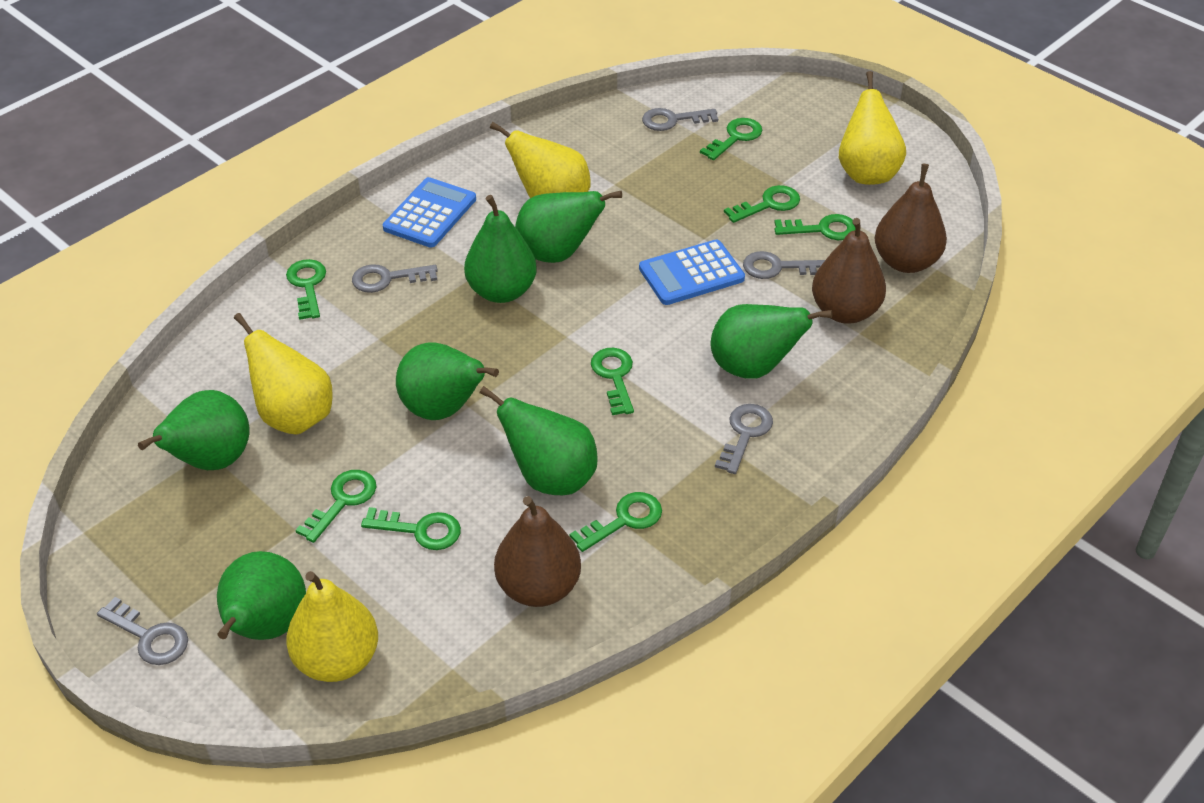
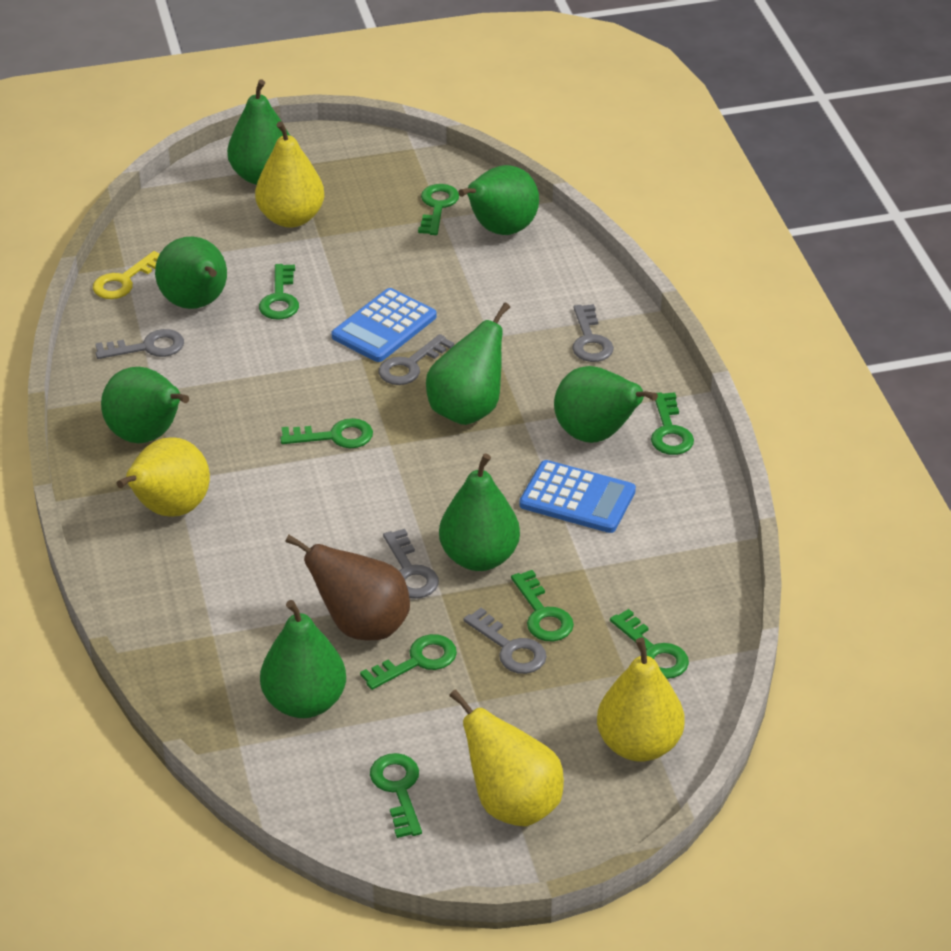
brown pear: [494,496,581,607] [812,218,886,324] [875,164,947,273] = 3 -> [285,535,410,640] = 1
green pear: [138,390,249,470] [217,551,306,640] [396,342,499,420] [464,195,537,303] [480,386,598,495] [515,191,622,263] [710,304,832,379] = 7 -> [101,367,189,443] [155,237,227,309] [227,79,290,185] [260,600,346,718] [426,303,510,425] [439,453,520,571] [458,165,539,235] [554,366,658,443] = 8
yellow key: none = 0 -> [93,251,159,299] = 1

